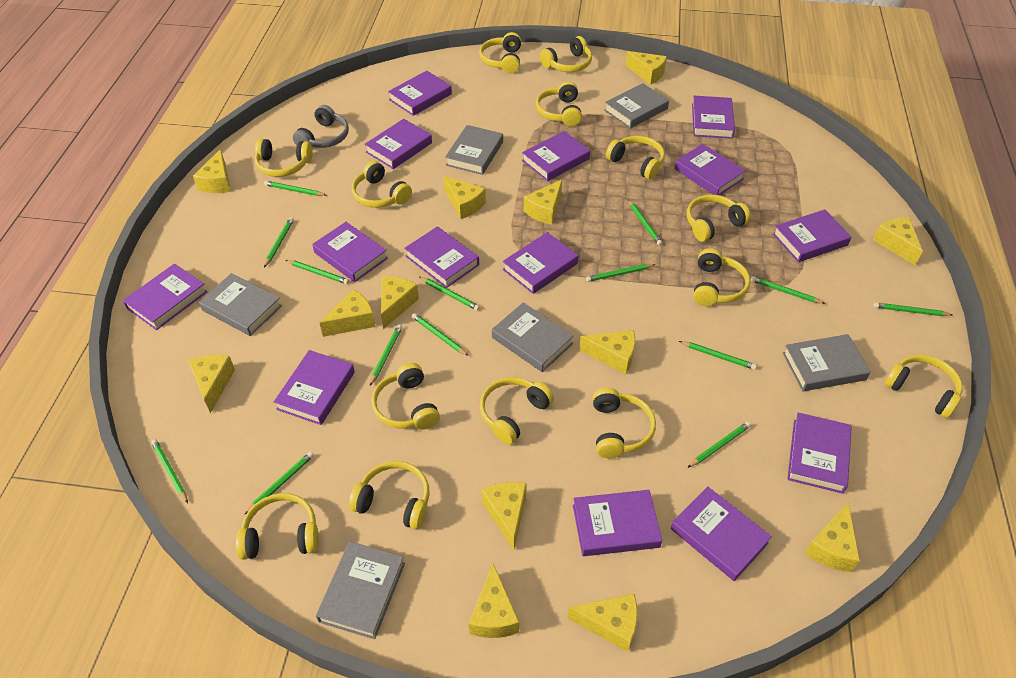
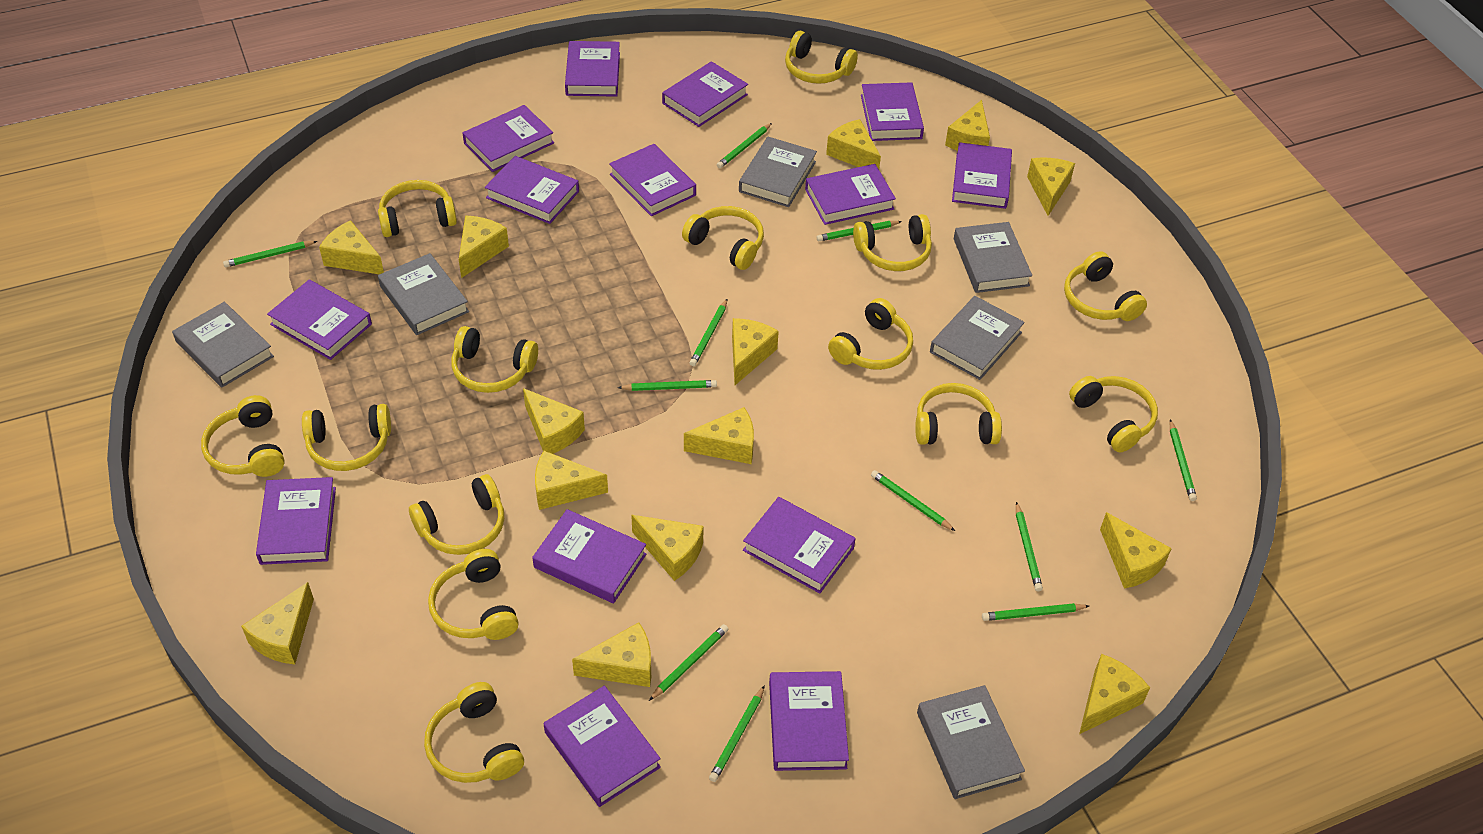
green pencil: [151,439,188,503] [244,452,314,515] [264,181,327,196] [264,217,294,267] [286,260,349,284] [370,325,402,386] [412,313,469,356] [419,277,480,311] [586,264,656,282] [628,199,662,246] [679,341,757,370] [687,422,751,468] [751,276,825,304] [873,302,953,316] = 14 -> [223,241,317,267] [618,380,717,391] [649,624,728,701] [689,299,727,366] [709,685,765,782] [717,123,772,168] [817,221,902,241] [871,470,955,531] [982,603,1089,621] [1016,502,1043,591] [1170,419,1197,501] = 11
grey headphones: [293,105,349,148] = 1 -> none = 0
yellow cheese: [188,355,235,414] [193,149,231,193] [320,289,375,337] [381,276,419,329] [443,176,486,219] [469,563,519,638] [482,482,527,550] [524,180,562,225] [567,594,638,652] [579,330,635,374] [625,51,667,85] [805,503,860,572] [873,217,923,266] = 13 -> [241,582,314,665] [319,220,384,274] [459,216,509,278] [523,388,585,454] [535,451,608,510] [572,622,651,687] [631,515,704,581] [684,407,754,464] [732,318,779,385] [826,119,881,169] [945,100,990,151] [1027,158,1075,216] [1079,654,1150,734] [1100,512,1172,589] = 14

